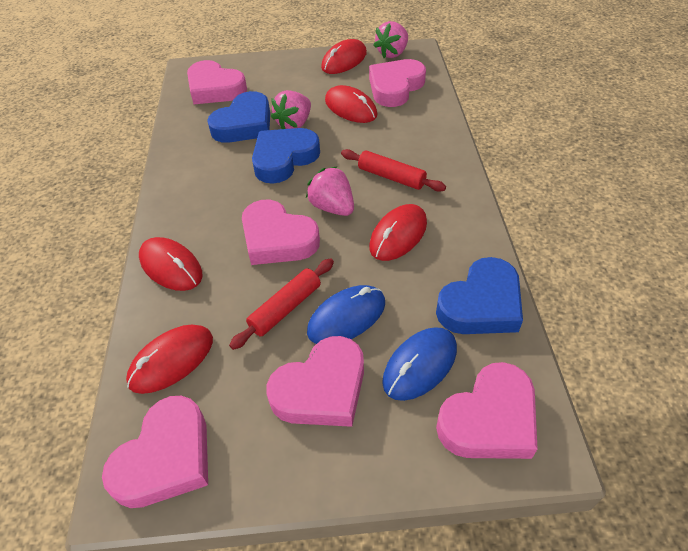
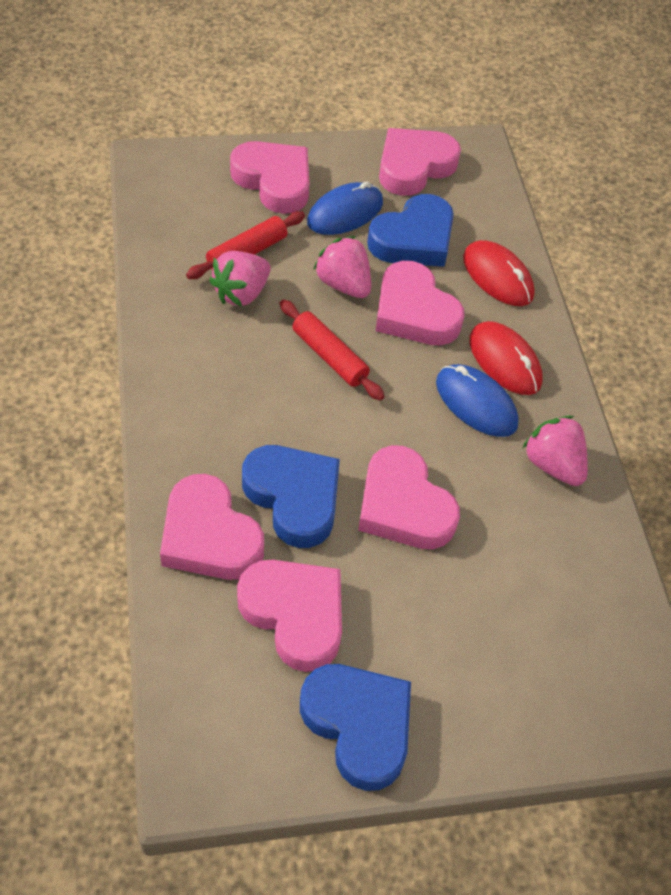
red mouse: [126,324,213,394] [139,237,203,291] [321,39,367,74] [325,85,377,123] [369,204,427,261] = 5 -> [463,240,535,306] [469,321,543,395] = 2

